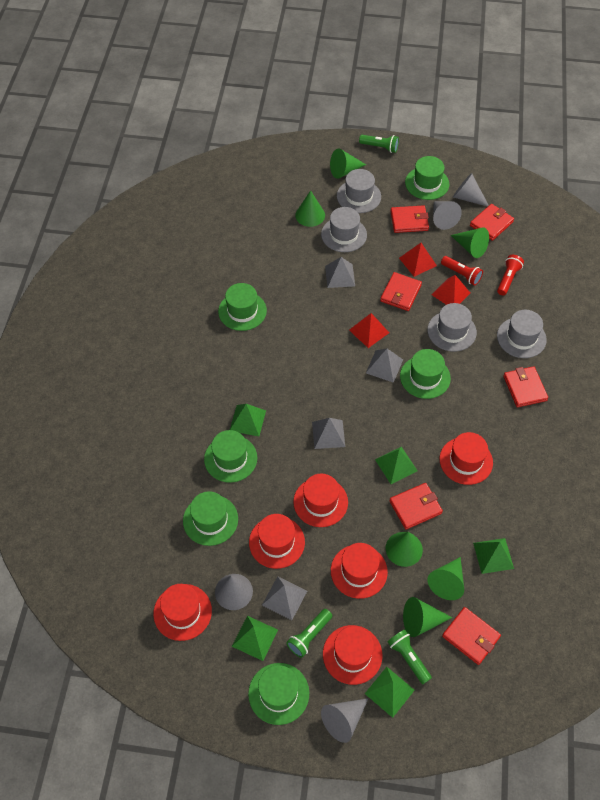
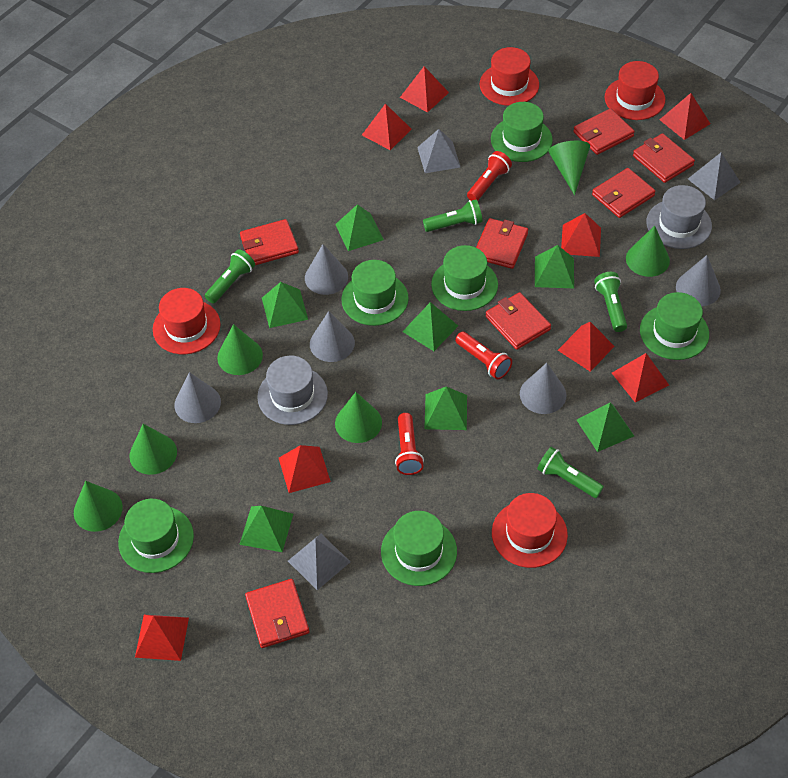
green flashlight: [286,609,332,658] [359,135,399,153] [388,629,432,684] = 3 -> [205,249,255,304] [423,199,482,232] [537,447,604,498] [594,272,627,332] = 4
green pyramid: [230,404,266,436] [232,616,278,661] [365,667,415,718] [375,447,418,484] [473,538,514,574] = 5 -> [239,506,293,552] [262,282,308,328] [335,204,384,251] [402,302,458,351] [424,387,467,430] [535,245,574,288] [577,403,634,452] = 7
grey cone: [215,574,253,610] [321,698,368,743] [433,201,462,230] [453,173,489,207] = 4 -> [174,372,221,423] [305,244,348,295] [310,311,355,362] [520,363,566,414] [676,255,721,306] = 5
grey hat: [321,207,367,252] [337,169,381,213] [427,303,477,352] [497,310,547,358] = 4 -> [257,356,328,425] [646,185,712,249] = 2
grey pyramid: [262,576,307,620] [312,418,345,449] [325,257,355,288] [366,348,403,383] = 4 -> [288,534,350,590] [417,129,461,173] [688,153,741,200] = 3
red flashlight: [441,256,483,286] [497,255,524,295] = 2 -> [395,413,424,475] [455,332,512,379] [467,151,512,201] = 3
red hat: [153,584,212,641] [249,514,305,569] [293,474,348,527] [323,625,382,685] [331,543,388,599] [439,432,493,485] = 6 -> [153,288,221,354] [480,47,539,106] [492,493,568,568] [605,61,665,120] = 4
red pyramid: [349,313,389,348] [399,243,437,277] [432,275,470,305] = 3 -> [135,615,189,661] [279,445,331,493] [362,103,411,150] [400,66,449,113] [558,322,615,372] [561,213,601,257] [612,353,669,402] [659,93,710,140] = 8
red wallet: [380,272,422,311] [389,483,443,530] [390,205,429,233] [442,607,501,665] [470,204,514,241] [503,366,548,407] = 6 -> [240,219,299,265] [245,579,309,648] [476,218,528,269] [486,292,551,350] [573,108,635,155] [592,168,656,218] [633,133,695,183] = 7

